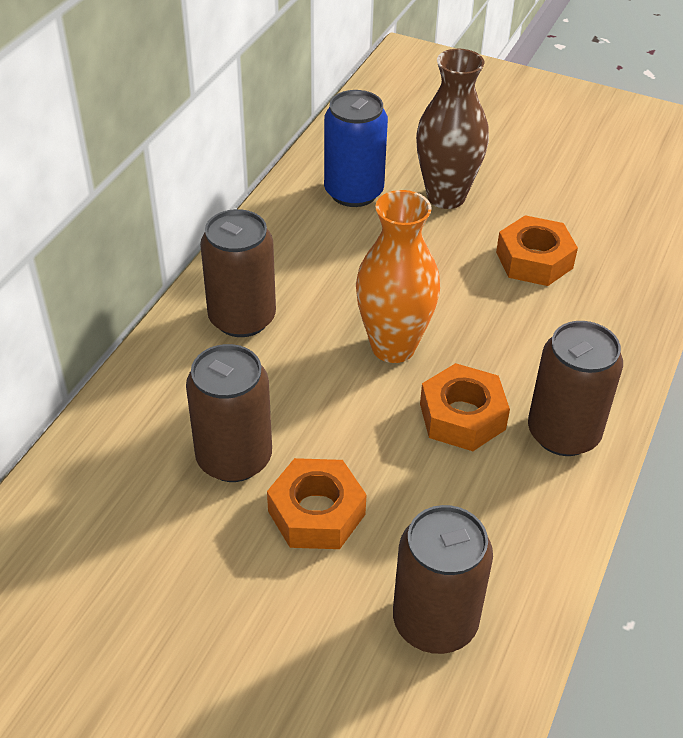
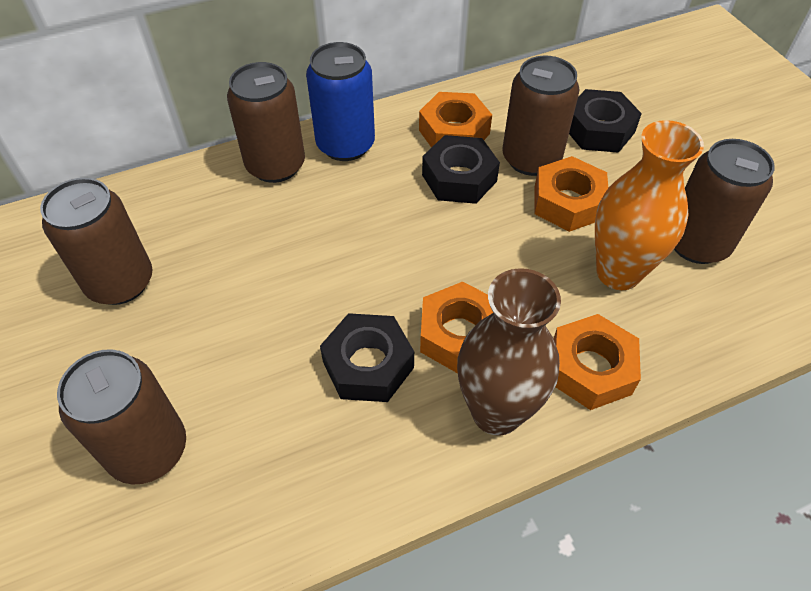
black nut: none = 0 -> [320,313,414,402] [422,135,500,204] [569,89,642,153] = 3
brown can: [186,344,272,482] [200,209,276,337] [393,505,493,654] [528,321,623,456] = 4 -> [40,178,153,305] [57,349,186,484] [227,62,305,183] [502,56,579,176] [674,139,775,264] = 5
orange nut: [267,458,367,549] [420,363,510,451] [496,215,578,286] = 3 -> [419,92,492,148] [420,282,493,373] [535,156,608,232] [553,314,641,410] = 4

